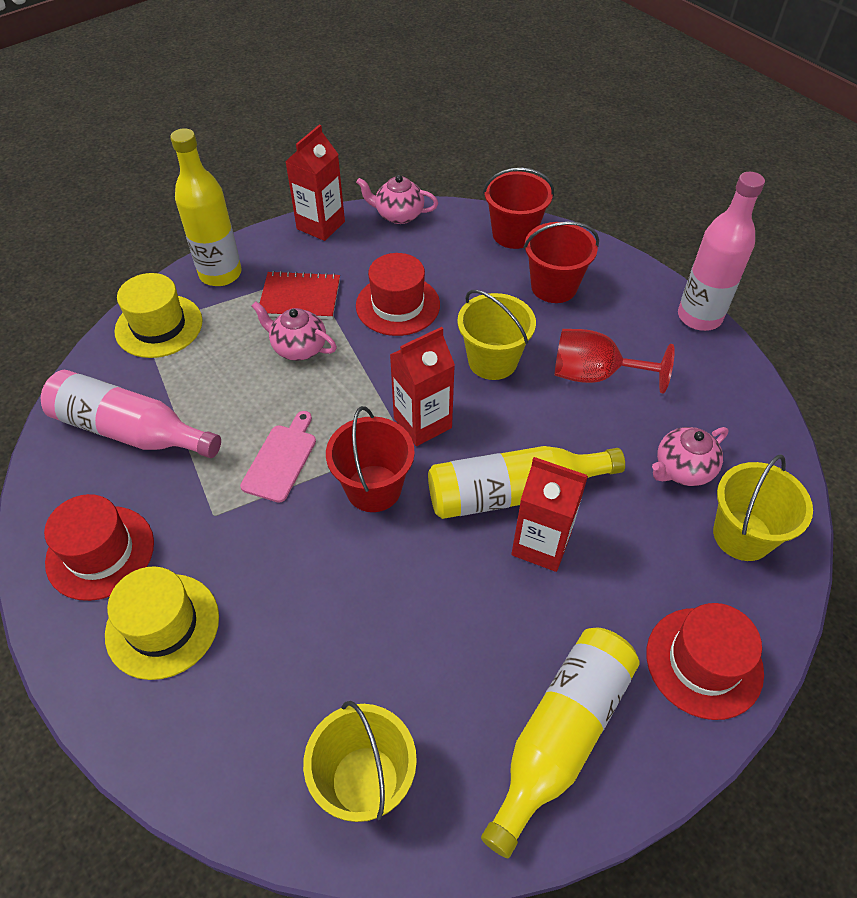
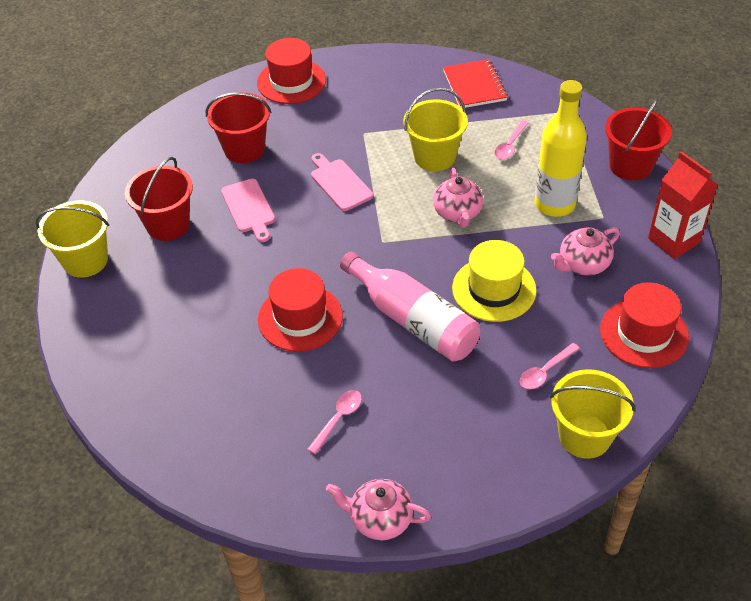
pink bottle: [41,370,221,458] [678,172,765,331] = 2 -> [340,252,480,362] = 1
pink cutting board: [240,411,316,503] = 1 -> [221,179,275,242] [311,153,373,211] = 2
pink spoon: none = 0 -> [307,390,362,454] [494,120,529,160] [520,343,580,389] = 3
red carton: [285,124,345,241] [390,327,455,446] [511,457,588,572] = 3 -> [648,151,718,259] = 1
red goblet: [554,329,675,393] = 1 -> none = 0
yellow bottle: [170,128,242,286] [428,446,625,519] [481,628,639,858] = 3 -> [535,80,587,217] = 1
yellow hat: [105,566,219,680] [114,273,203,358] = 2 -> [452,240,537,322] = 1

